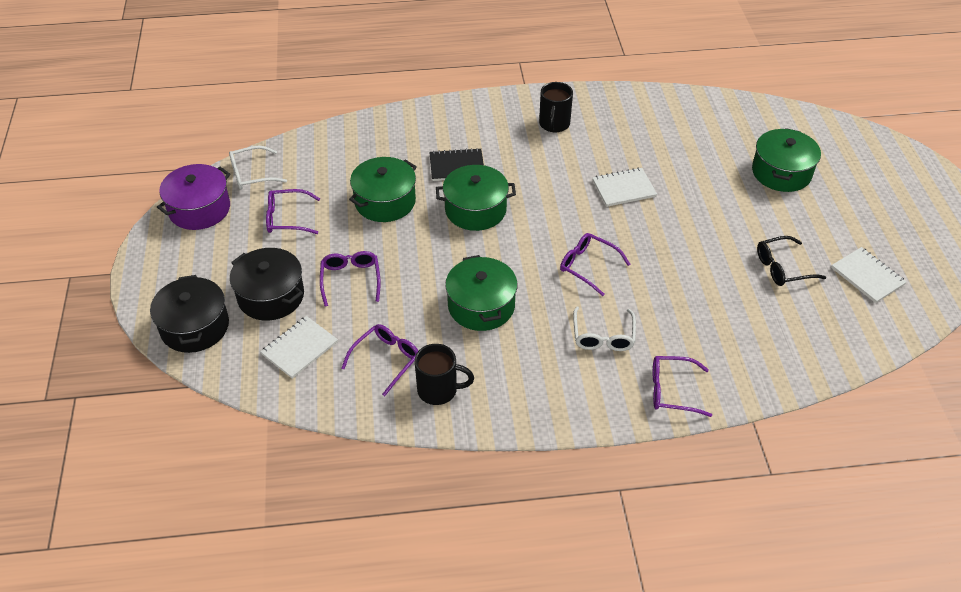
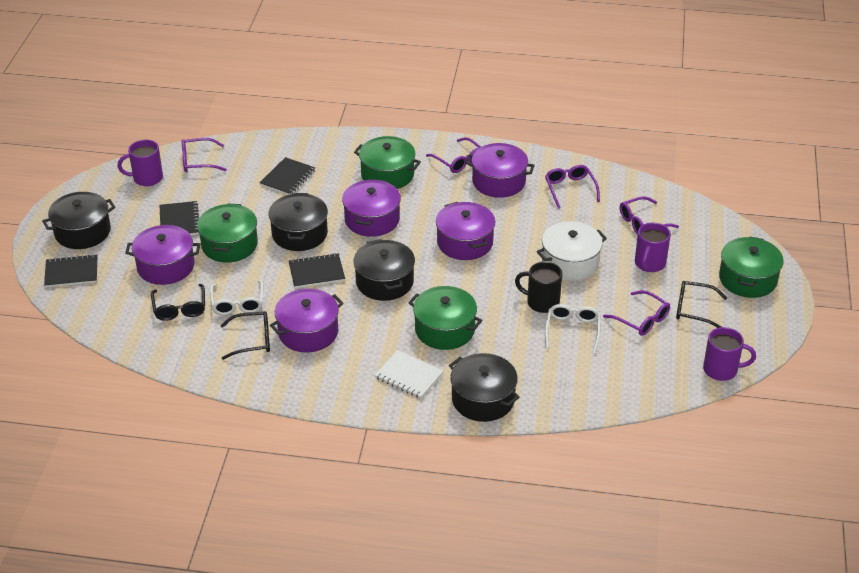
black glasses: [757,236,826,286] = 1 -> [151,284,205,321] [220,311,270,360] [676,281,727,328] = 3
black mug: [415,344,474,405] [539,82,573,133] = 2 -> [515,262,562,313] = 1
black notebook: [429,148,484,181] = 1 -> [44,254,98,287] [160,201,199,235] [260,157,315,195] [289,253,345,288] = 4
black pot: [150,275,229,353] [230,248,304,321] = 2 -> [42,192,115,249] [269,193,328,251] [353,239,415,301] [449,353,520,422] = 4
purple mug: none = 0 -> [117,140,163,186] [635,222,671,272] [703,327,756,381] = 3
purple pot: [157,164,230,230] = 1 -> [125,225,200,285] [270,288,343,353] [342,179,401,237] [436,202,495,260] [465,143,535,198] = 5
white notebook: [260,316,338,379] [592,168,657,207] [831,247,906,303] = 3 -> [375,350,443,399] = 1
white pot: none = 0 -> [537,222,607,281] = 1

